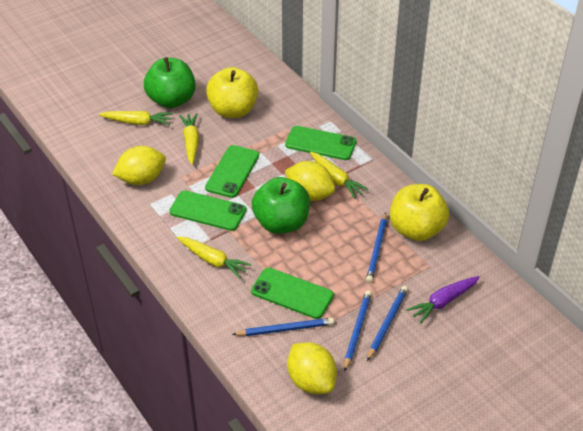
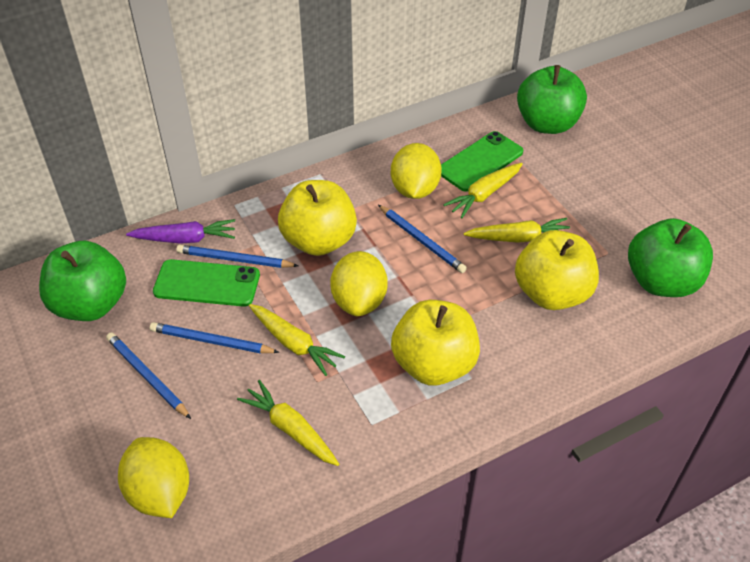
green apple: [144,57,196,108] [252,177,310,234] = 2 -> [39,241,126,321] [517,65,587,134] [628,218,713,297] = 3
green phone: [169,190,246,231] [205,145,259,198] [251,268,334,319] [285,126,356,160] = 4 -> [153,259,260,307] [441,131,523,191] = 2
yellow apple: [206,67,259,118] [390,184,449,241] = 2 -> [278,180,357,256] [391,300,480,386] [515,230,599,310] = 3

